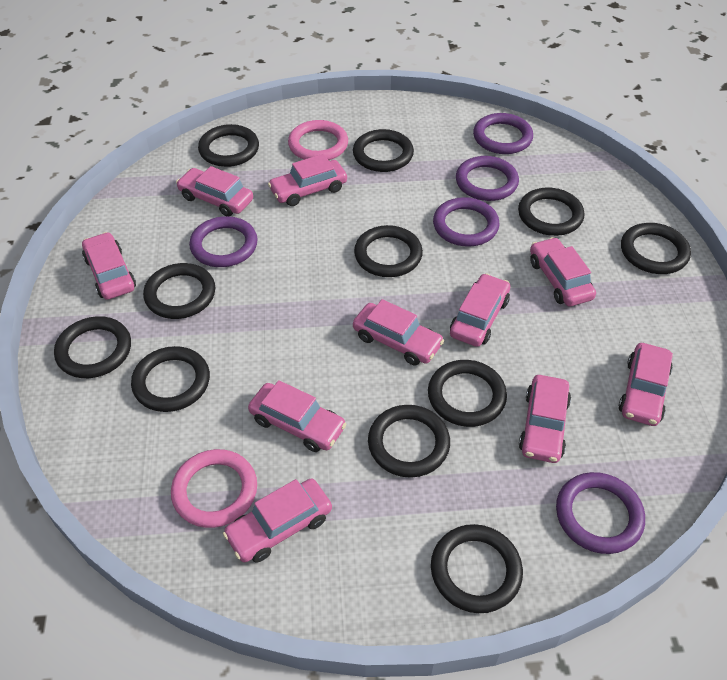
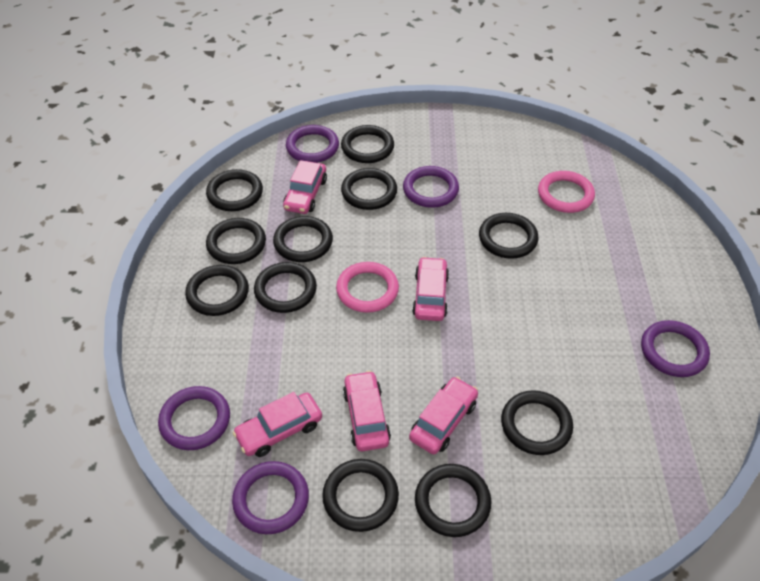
pink car: [82,232,136,300] [176,166,253,216] [223,479,332,563] [248,380,347,452] [268,154,347,206] [353,299,444,365] [450,273,510,347] [519,375,571,463] [530,237,596,306] [619,343,673,426] = 10 -> [233,392,322,457] [283,160,327,214] [343,371,391,452] [409,377,478,454] [412,257,449,321] = 5

